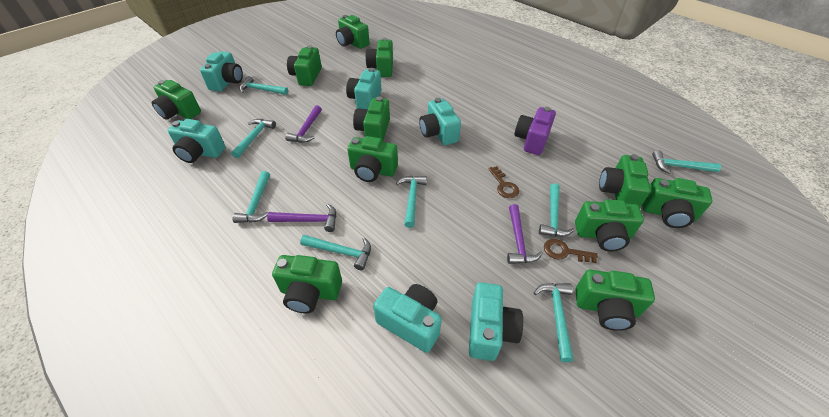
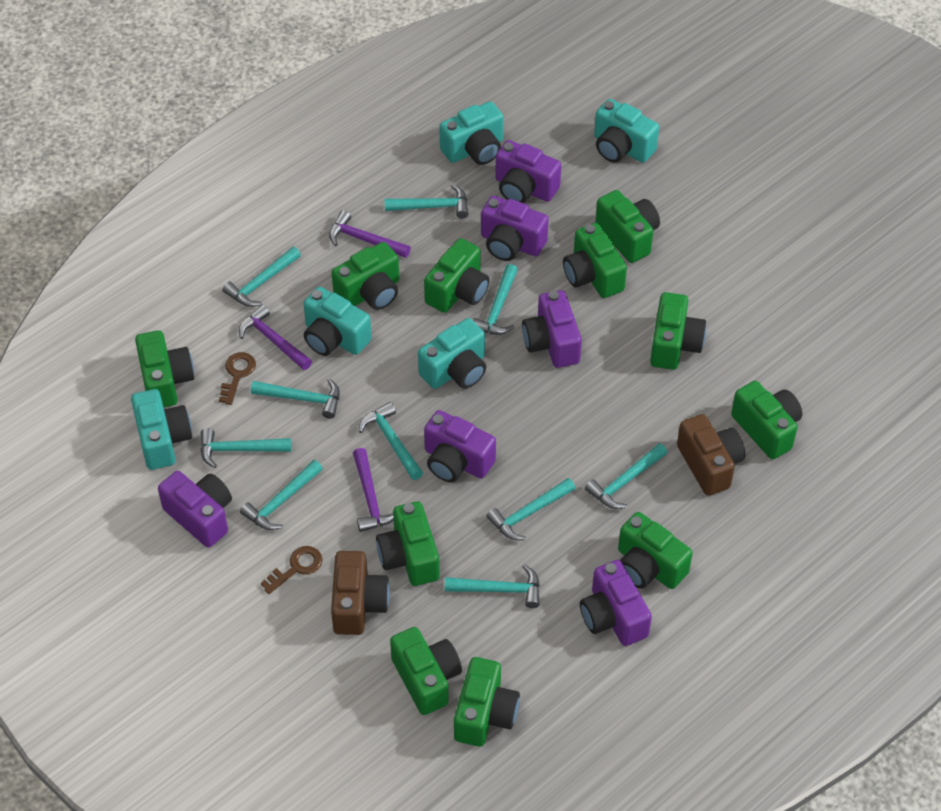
brown camera: none = 0 -> [331,551,390,635] [677,414,745,496] = 2
purple camera: [514,107,556,155] = 1 -> [158,471,232,548] [424,410,496,482] [481,196,549,261] [495,140,561,203] [522,290,582,368] [580,560,652,646] = 6
turquoise camera: [168,119,225,163] [200,51,243,91] [346,68,382,109] [373,284,442,353] [419,98,461,145] [469,282,523,361] = 6 -> [131,389,192,470] [303,287,372,356] [418,318,486,389] [439,101,504,165] [594,99,659,163] = 5
turquoise hammer: [231,119,276,158] [232,171,270,223] [239,76,288,95] [300,235,371,270] [396,176,427,228] [534,283,574,362] [539,183,574,237] [652,150,721,174] = 8 -> [201,428,291,468] [222,247,301,307] [240,460,323,530] [251,378,340,419] [359,402,423,480] [385,184,469,219] [445,564,540,608] [472,264,518,335] [486,478,575,540] [585,443,667,509] = 10

